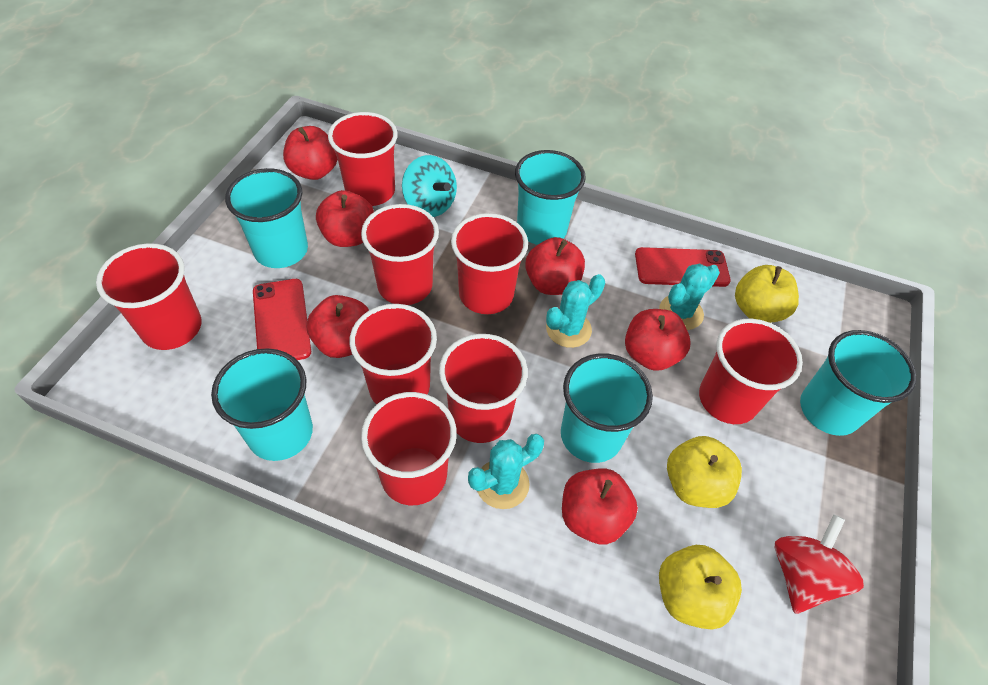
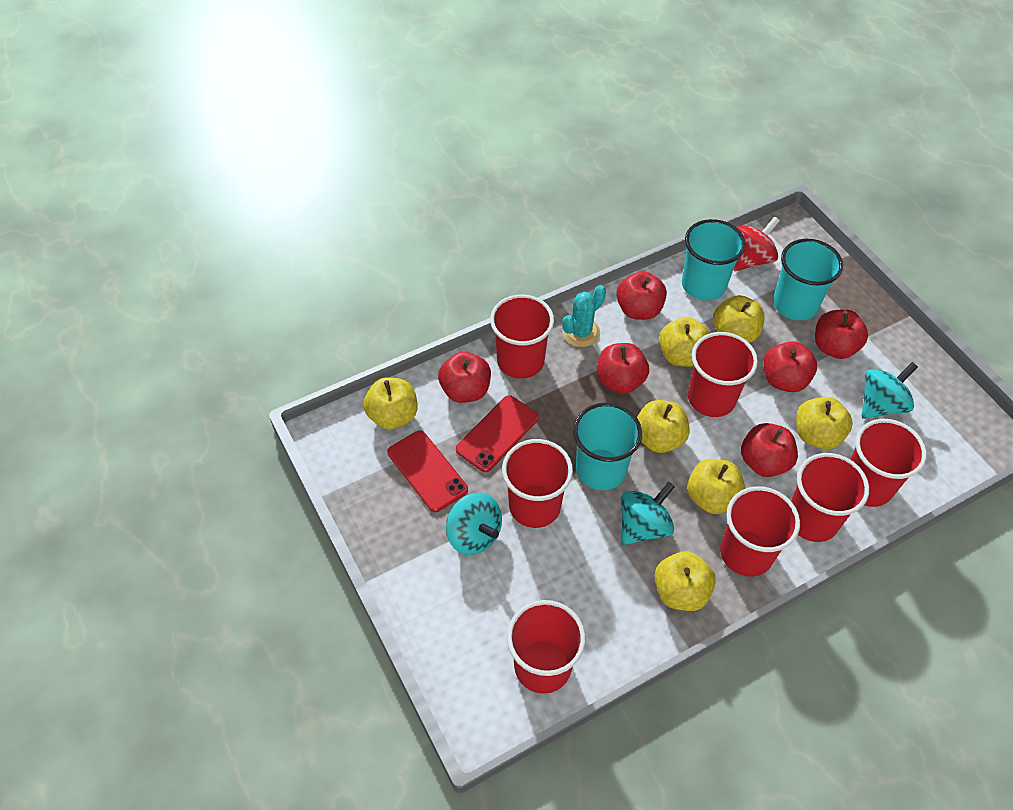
red cup: [96,243,202,350] [328,112,398,206] [350,304,437,404] [361,204,439,305] [361,392,457,505] [439,334,528,443] [451,213,528,314] [699,319,803,424] = 8 -> [490,294,554,379] [502,439,573,528] [507,600,585,694] [688,332,758,417] [720,486,800,577] [791,453,869,542] [850,419,927,507] = 7
turquoise cactus: [468,434,544,509] [546,274,605,348] [659,263,720,330] = 3 -> [562,285,606,347] = 1
turquoise cup: [211,348,313,461] [225,168,308,268] [515,150,586,245] [561,353,653,463] [800,330,916,436] = 5 -> [573,403,642,490] [682,219,746,301] [773,239,843,320] = 3
turquoise spinning top: [402,155,457,217] = 1 -> [446,493,502,555] [621,482,675,545] [862,362,918,419] = 3
yellow apple: [659,545,742,629] [667,436,742,508] [735,265,799,323] = 3 -> [363,377,418,430] [637,400,690,453] [655,551,716,611] [659,317,710,367] [687,459,745,514] [713,295,764,343] [796,397,853,449] = 7

